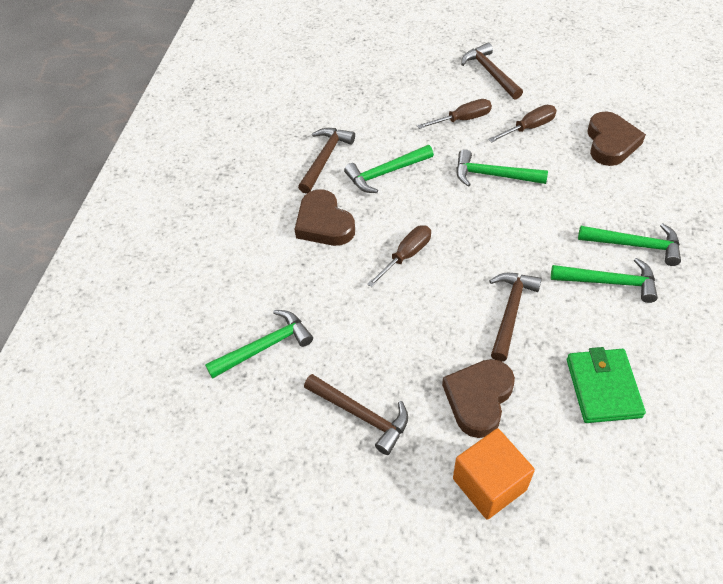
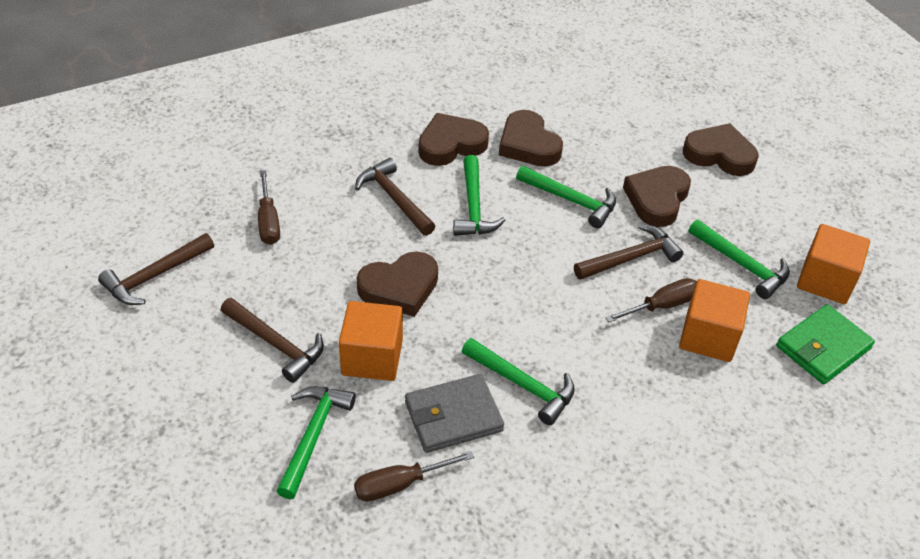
brown heart: [295,189,355,246] [442,359,515,438] [587,111,646,166] = 3 -> [357,252,438,317] [418,113,489,166] [499,110,563,167] [623,166,691,227] [683,123,758,176] = 5
grey wallet: none = 0 -> [405,374,504,453] = 1
orange cube: [453,428,535,520] = 1 -> [339,301,403,381] [679,279,750,362] [797,224,870,304] = 3

